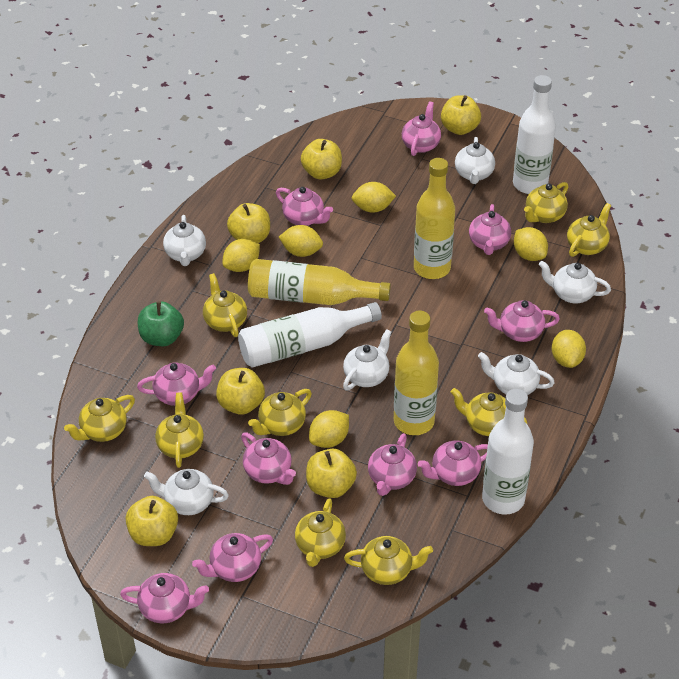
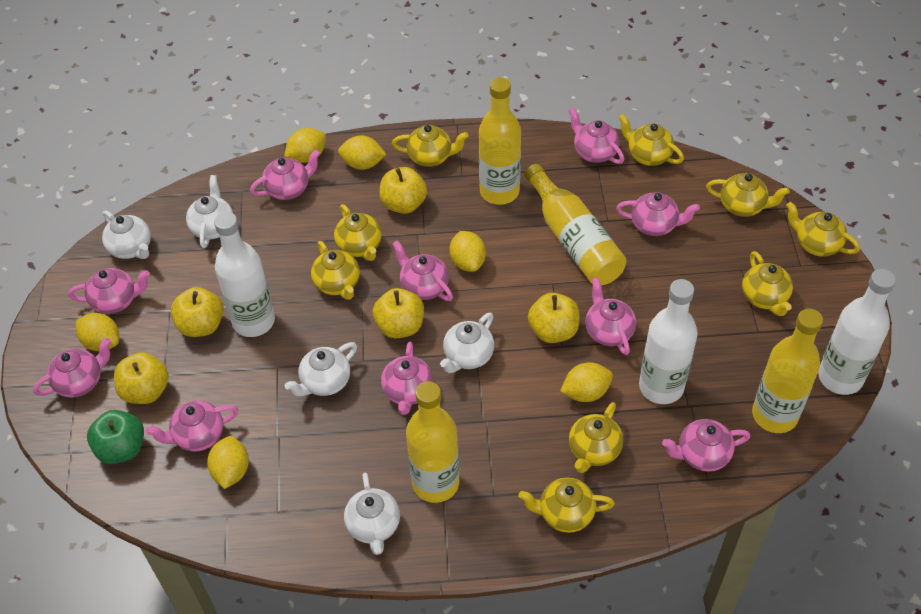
white teapot: [144,469,229,515] [163,215,206,266] [343,330,391,390] [455,137,495,184] [478,352,555,395] [539,261,611,303] = 6 -> [102,211,151,259] [186,175,233,248] [285,342,357,396] [344,472,400,555] [440,312,494,373] = 5
yellow apple: [126,496,178,546] [216,368,265,415] [227,203,270,243] [301,139,342,180] [306,449,357,498] [441,95,481,135] = 6 -> [114,352,169,404] [171,287,224,337] [372,288,424,338] [379,167,427,214] [528,293,580,343] = 5
yellow bottle: [248,259,391,305] [394,311,439,435] [414,158,455,279] = 3 -> [406,381,459,503] [479,77,521,205] [525,164,627,285] [752,309,823,433] = 4

